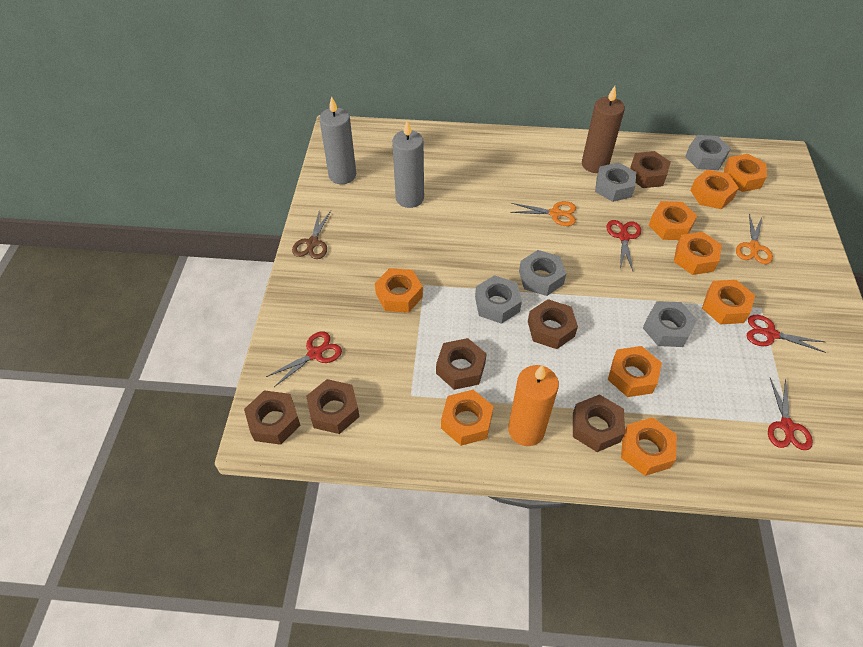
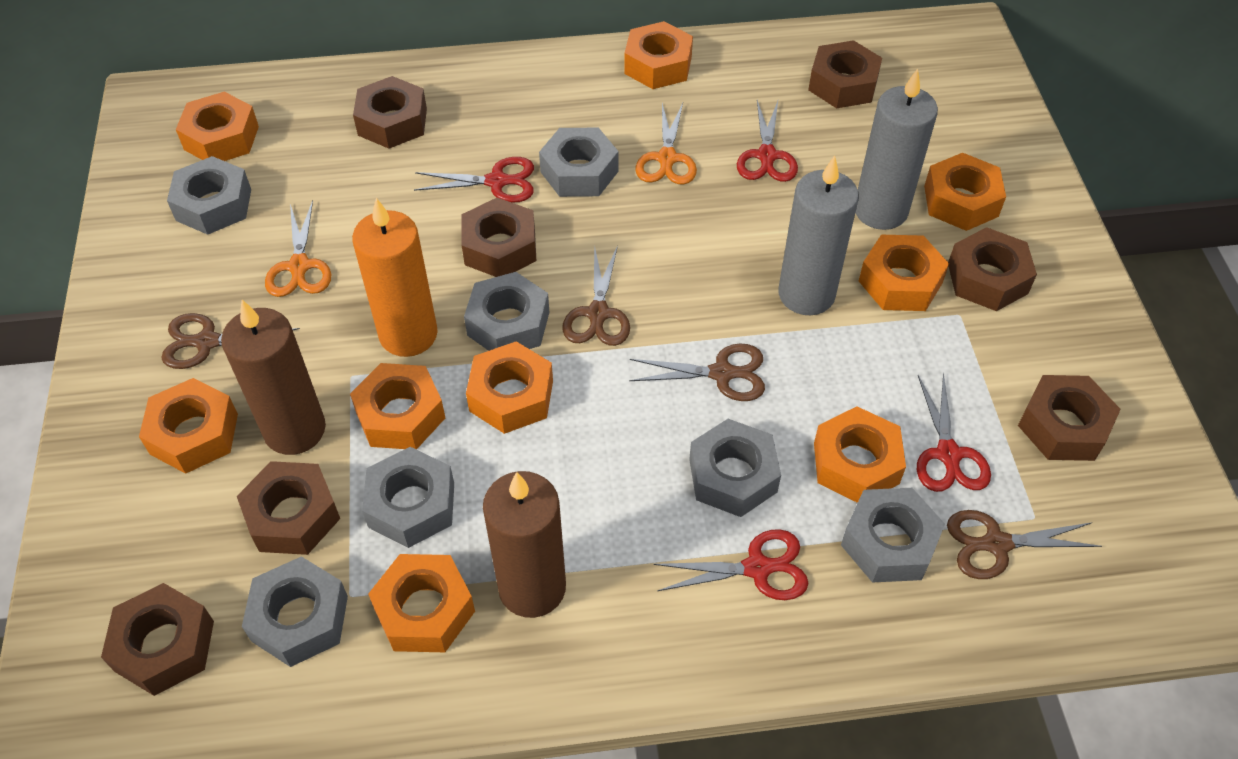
brown candle: [582,86,625,173] = 1 -> [221,300,326,455] [483,471,566,618] = 2
brown nut: [244,390,300,445] [306,379,360,434] [436,338,487,390] [528,299,578,349] [573,394,625,452] [630,151,671,188] = 6 -> [101,583,214,696] [237,461,340,555] [353,76,427,149] [462,197,536,277] [808,40,882,108] [948,227,1037,311] [1018,375,1121,461] = 7
brown scissors: [292,209,331,259] = 1 -> [161,313,300,369] [562,245,630,346] [629,343,765,401] [947,510,1102,579] = 4
grey nut: [475,275,522,324] [519,250,566,296] [595,162,636,202] [643,301,697,347] [685,135,731,170] = 5 -> [167,156,251,235] [242,556,348,667] [362,447,454,548] [464,272,549,351] [539,128,619,197] [689,419,781,517] [841,488,945,583] = 7

